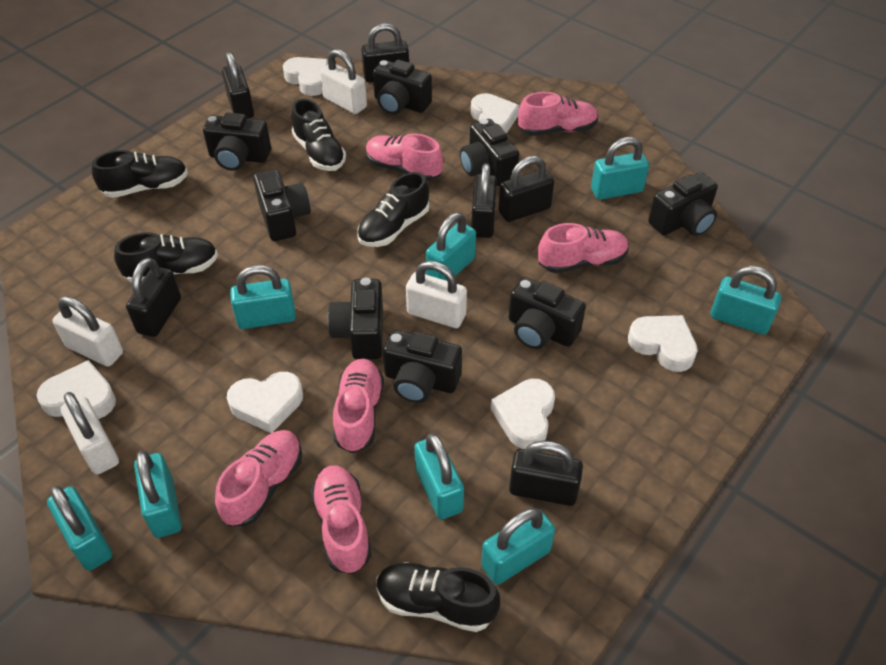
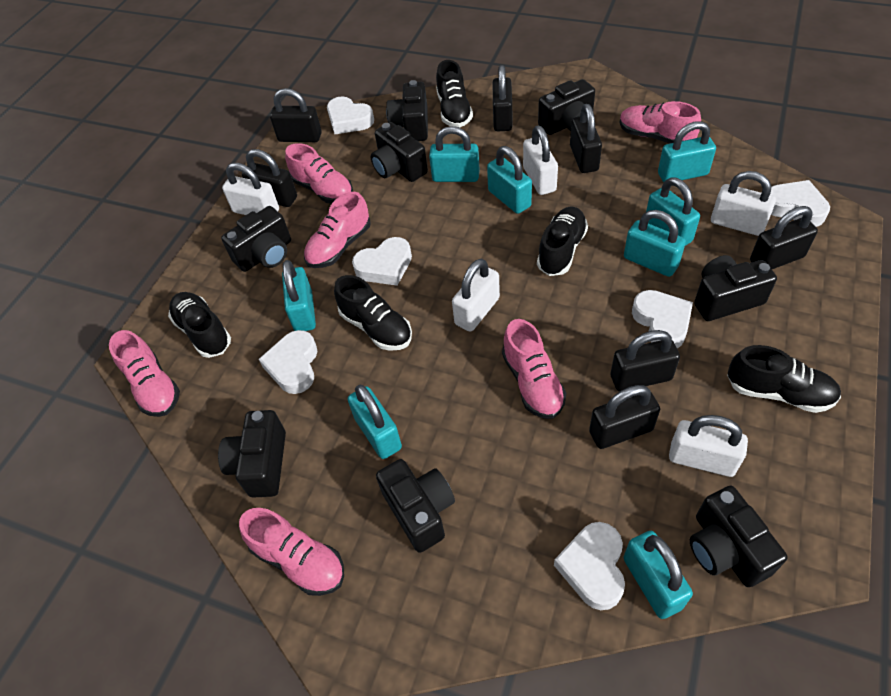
black padlock: [126,258,181,337] [222,52,254,119] [361,23,409,82] [471,163,497,238] [498,156,554,222] [509,441,583,506] = 6 -> [242,149,297,207] [270,88,322,142] [493,65,512,131] [570,104,602,173] [589,385,660,449] [610,330,680,392] [750,206,818,269] = 7
white padlock: [52,296,123,367] [61,392,119,475] [320,49,367,114] [406,261,467,328] = 4 -> [222,163,279,215] [452,259,500,332] [523,126,558,195] [669,415,748,477] [711,171,776,236] = 5

